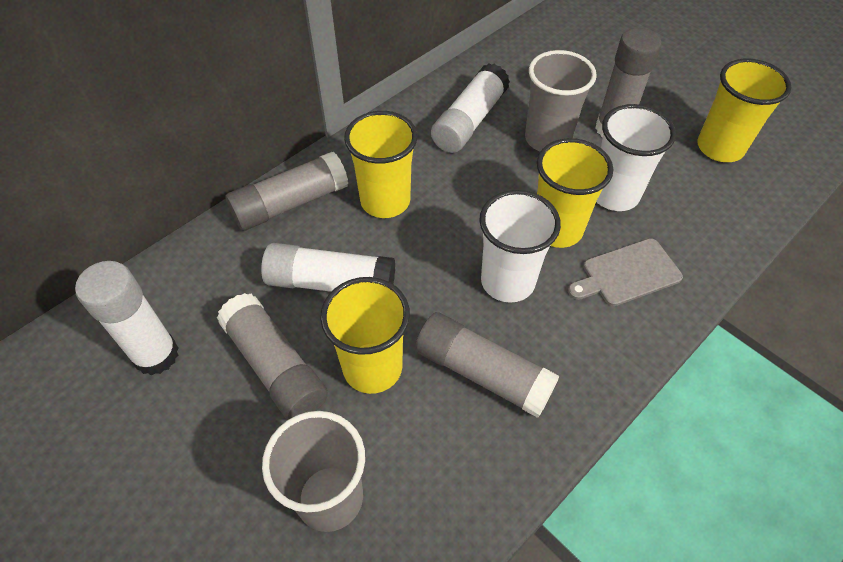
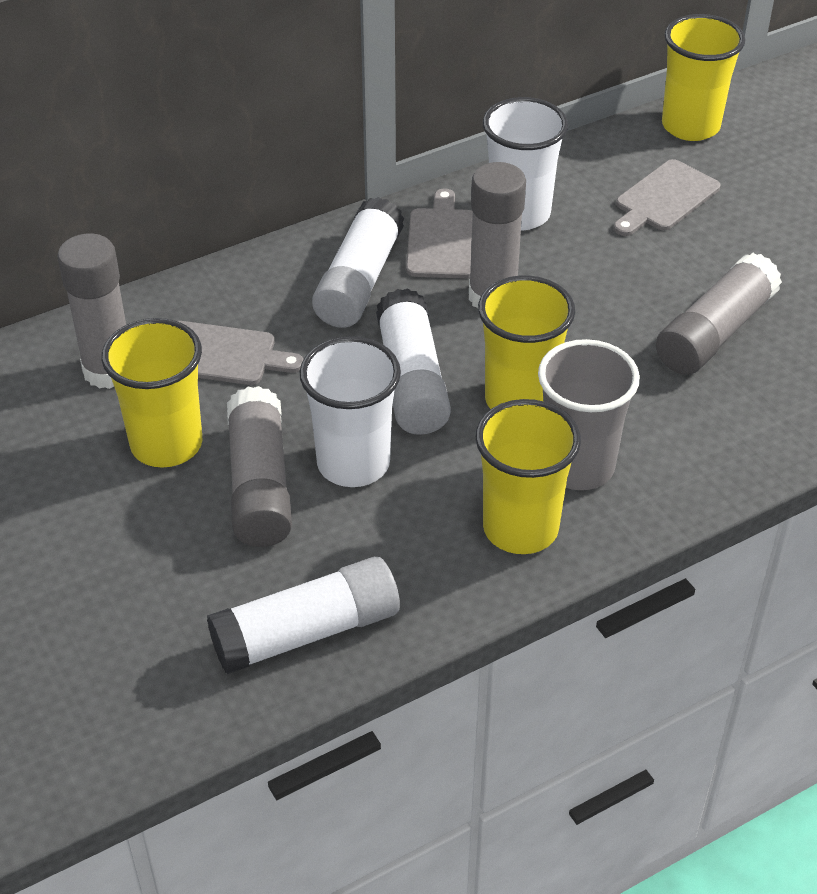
grey cup: [262,411,365,532] [525,50,597,152] = 2 -> [538,339,640,490] = 1
grey cutting board: [568,238,683,306] = 1 -> [178,321,304,385] [406,188,473,279] [614,159,720,236] = 3

